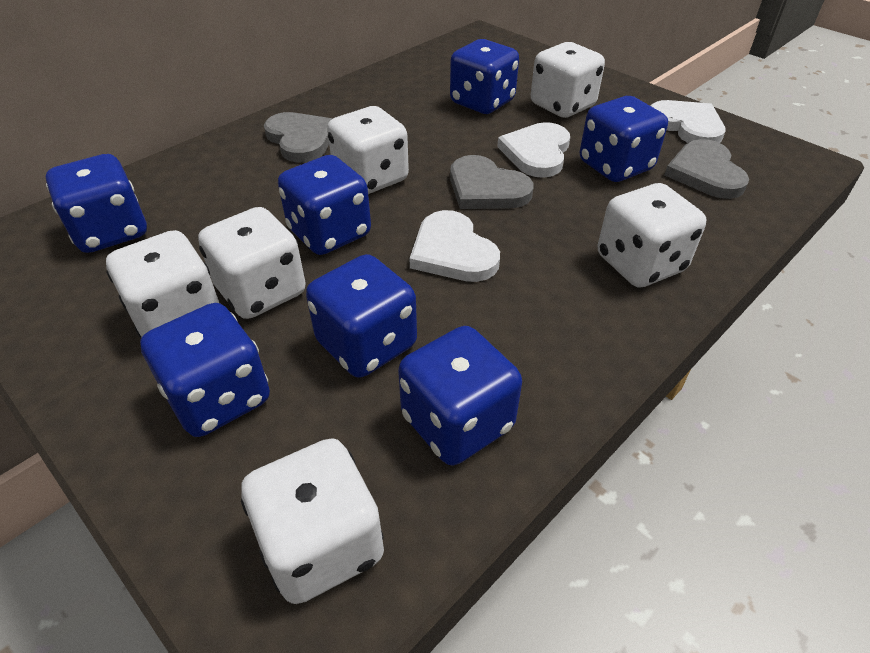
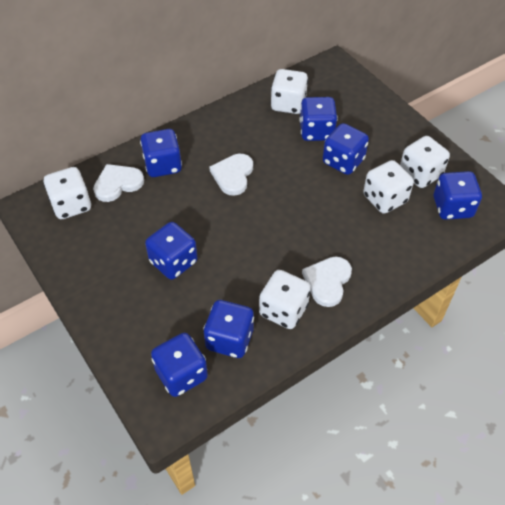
grey heart: [264,112,333,162] [450,155,533,209] [665,139,749,199] = 3 -> none = 0
white dice: [106,230,219,338] [198,207,306,319] [241,438,384,604] [327,106,409,194] [531,42,605,118] [598,183,707,288] = 6 -> [43,167,91,219] [259,270,311,329] [270,69,308,114] [363,160,414,214] [400,136,450,188] = 5

